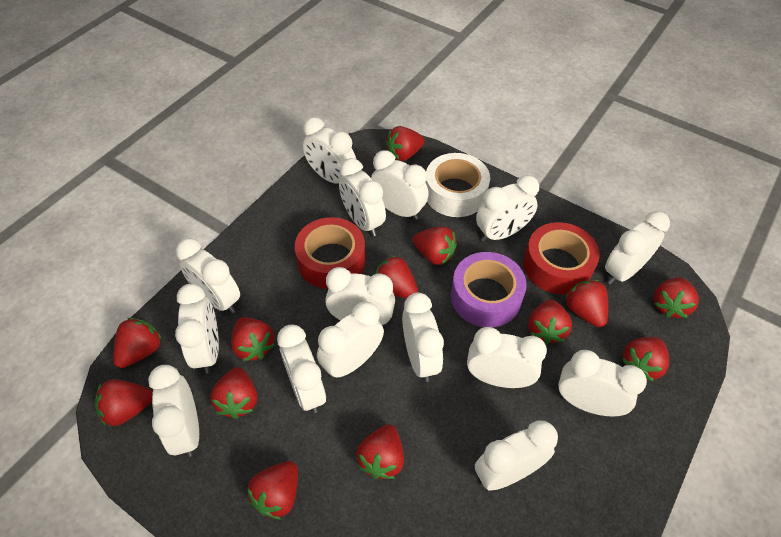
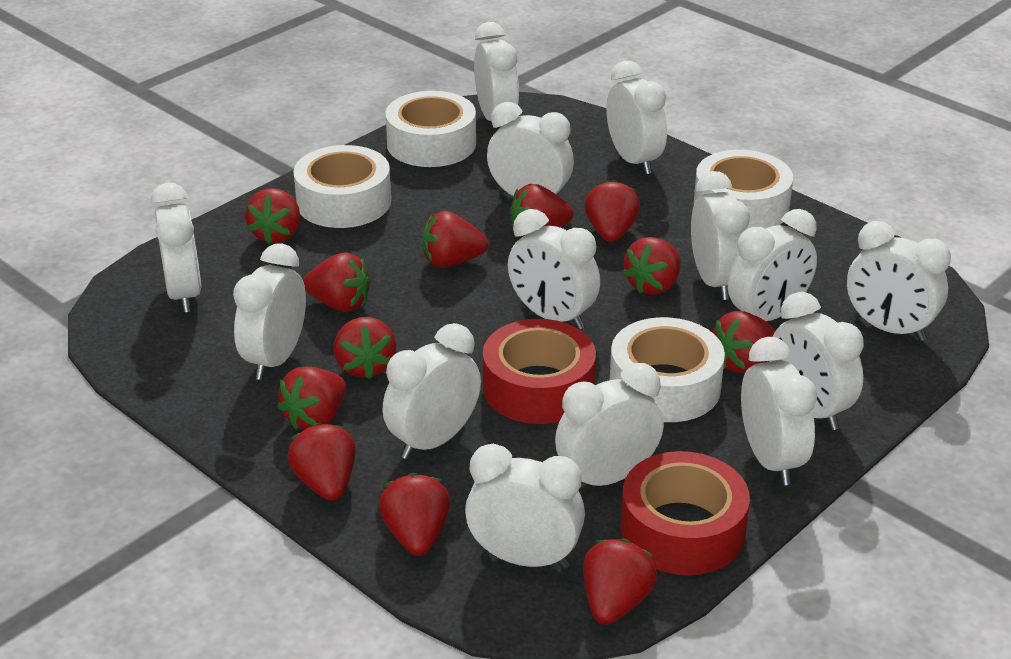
purple tape: [451,252,527,327] = 1 -> none = 0
red strawberry: [95,379,153,426] [113,318,162,368] [210,367,257,419] [231,317,275,361] [247,461,298,519] [356,424,404,479] [375,255,418,298] [386,126,425,161] [413,227,457,265] [528,299,572,344] [565,280,608,327] [622,337,669,381] [654,277,699,318] = 13 -> [245,188,300,244] [277,366,346,430] [287,423,356,501] [303,252,371,312] [334,317,397,379] [379,473,450,556] [422,211,488,268] [510,184,573,237] [583,539,657,625] [585,179,640,242] [622,237,681,295] [713,311,775,373] = 12
white clock: [148,365,199,457] [175,284,219,373] [176,238,240,314] [277,325,326,413] [303,117,356,184] [317,301,384,379] [325,267,395,326] [339,158,386,237] [371,150,429,220] [402,292,444,382] [467,327,547,388] [475,421,558,491] [476,175,539,242] [558,350,647,416] [605,211,670,285] = 15 -> [151,182,201,312] [233,244,306,380] [383,323,481,459] [465,444,585,569] [474,22,519,127] [487,102,574,196] [508,209,600,329] [555,363,664,486] [606,61,667,175] [691,171,750,300] [728,209,817,321] [741,337,817,485] [771,292,864,430] [847,221,951,341] = 14
white tape: [425,153,490,217] = 1 -> [293,145,391,228] [385,91,476,167] [610,317,725,422] [694,150,793,229] = 4

